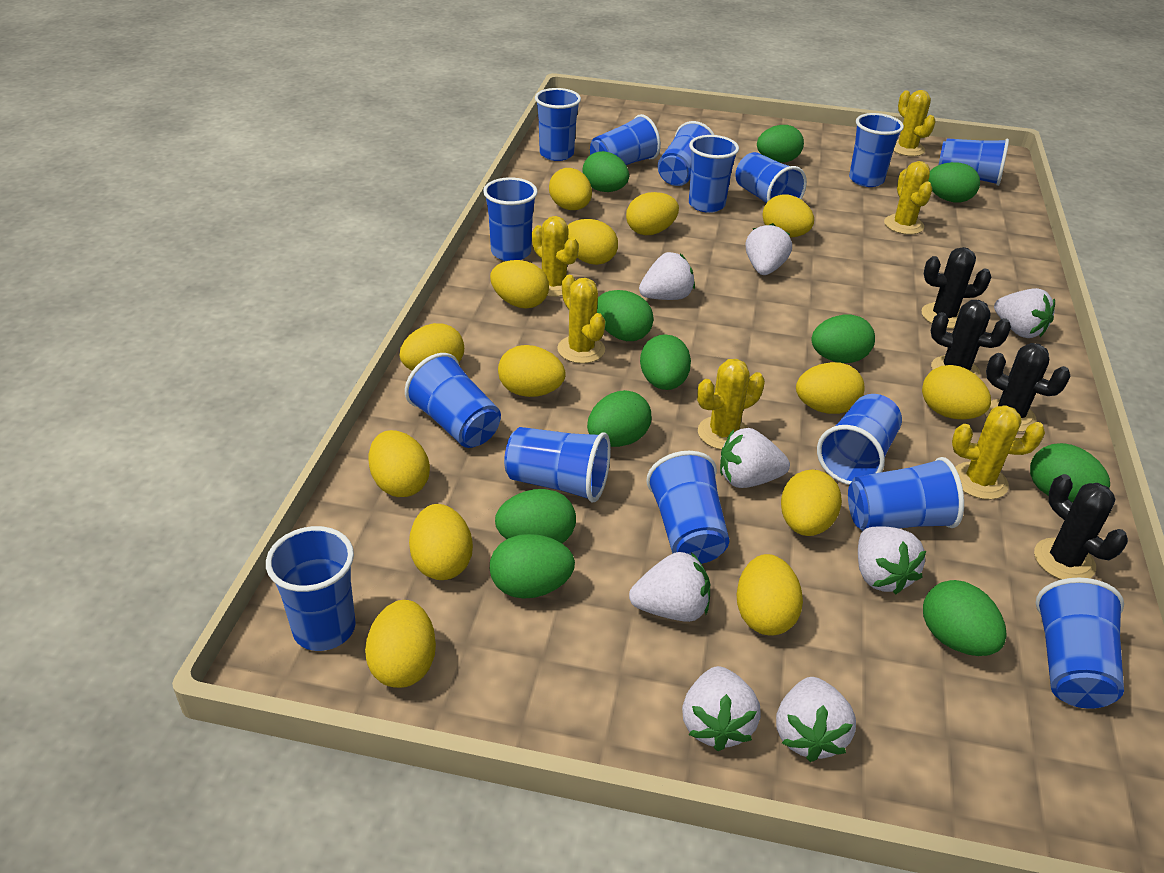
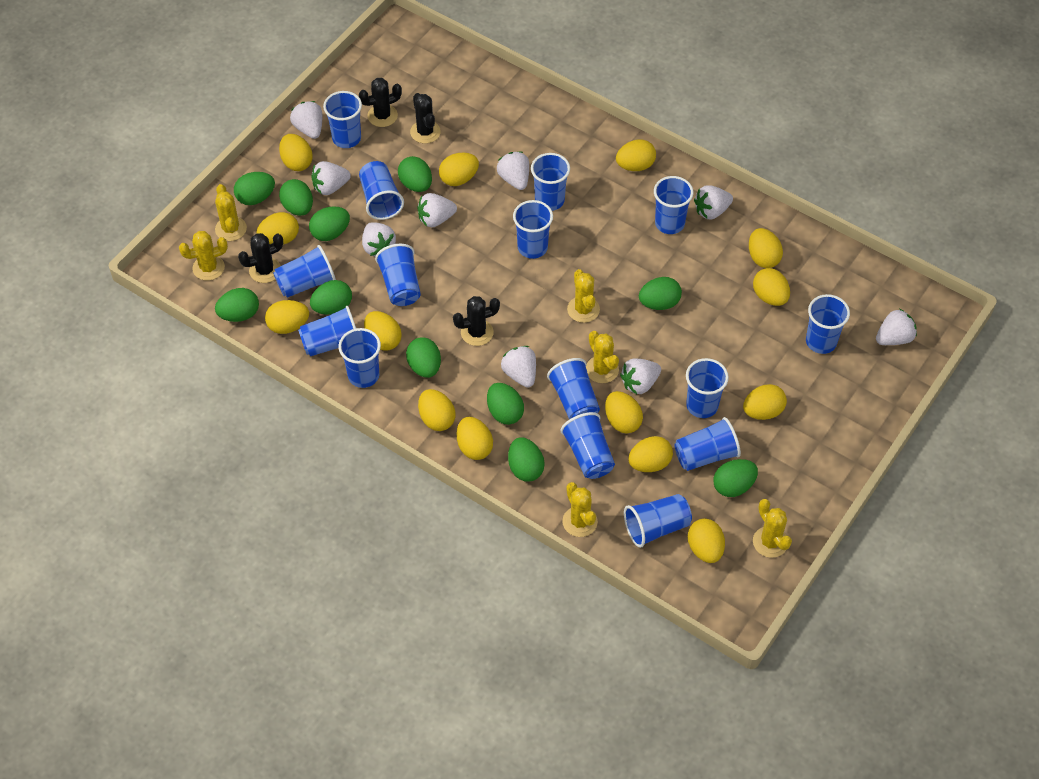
white strawberry: [629,552,710,622] [639,252,695,300] [682,666,761,751] [720,428,790,488] [745,223,792,275] [776,677,856,762] [858,527,926,595] [994,288,1055,338] = 8 -> [290,101,322,139] [311,161,351,195] [362,222,396,256] [418,193,457,227] [497,152,529,190] [501,346,536,388] [620,358,661,394] [694,185,733,219] [876,309,917,345] = 9

